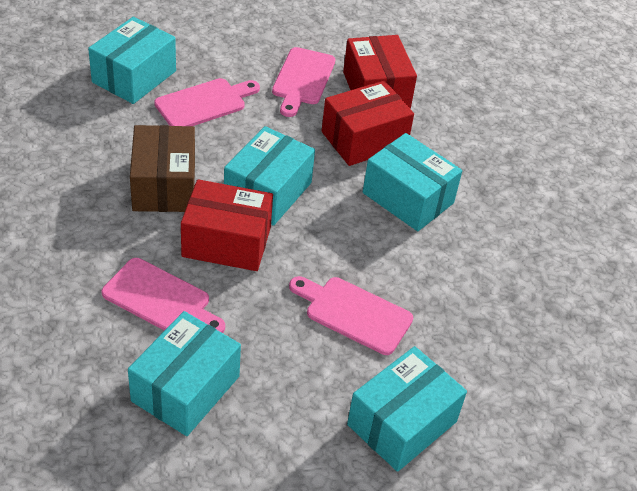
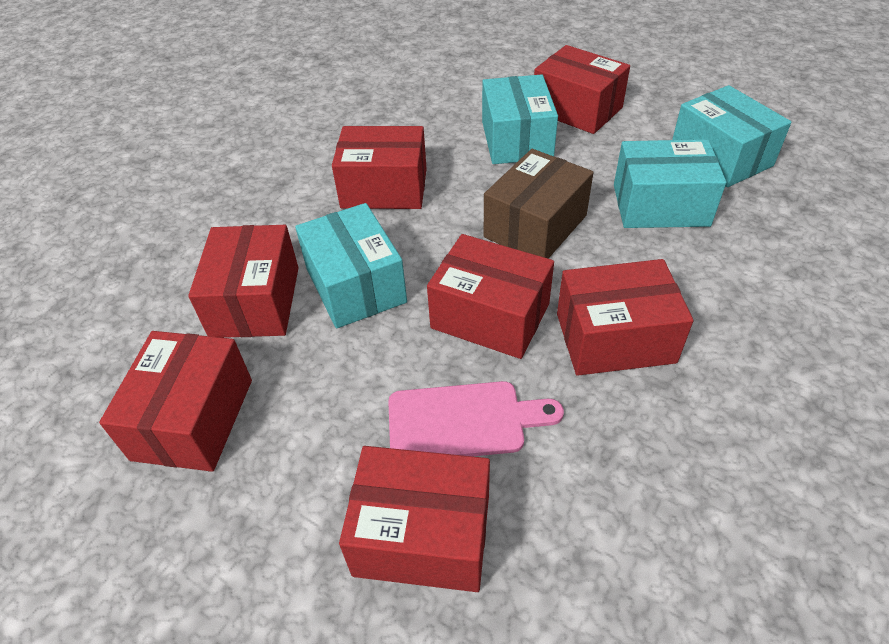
pink cutting board: [102,258,225,333] [154,78,260,126] [272,47,335,117] [289,276,413,355] = 4 -> [388,381,564,456] = 1
red box: [181,179,273,271] [322,80,414,166] [343,35,417,109] = 3 -> [99,331,252,472] [188,225,299,338] [332,126,427,209] [339,446,490,592] [427,234,554,359] [534,45,630,134] [557,259,694,376] = 7
turquoise box: [88,17,176,104] [128,311,241,436] [224,126,315,226] [347,346,467,472] [363,133,462,231] = 5 -> [295,203,407,328] [482,74,558,164] [614,139,726,228] [672,85,791,187] = 4

